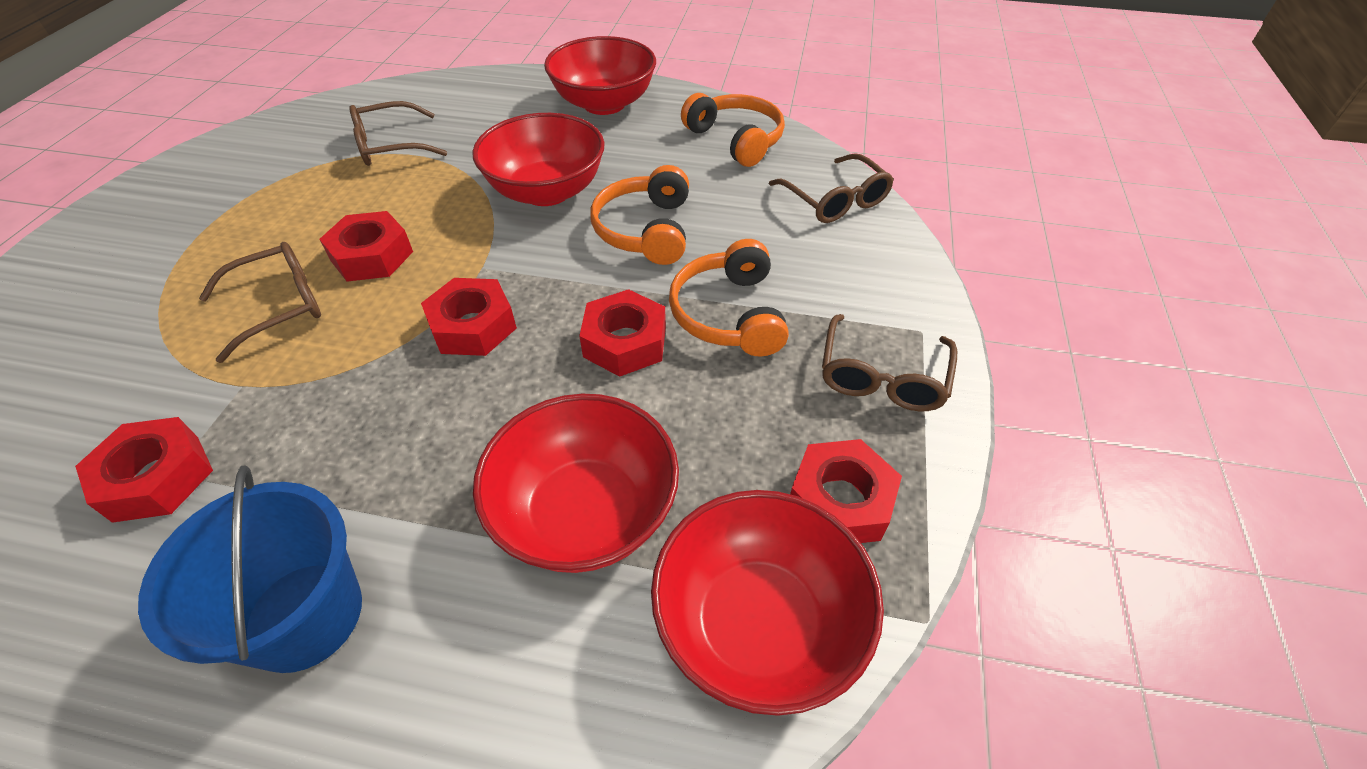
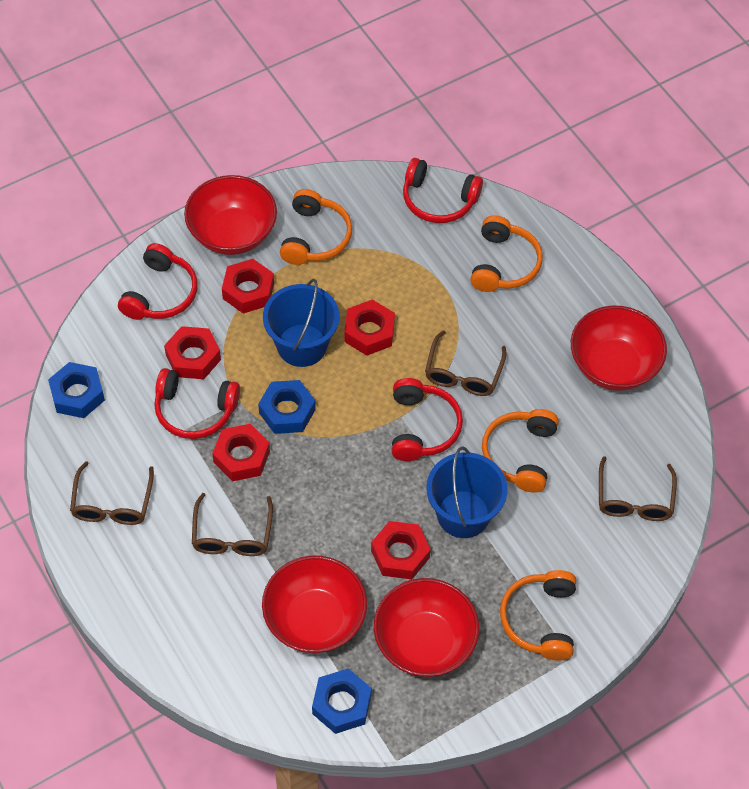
blue bucket: [138,465,362,673] = 1 -> [263,279,340,367] [426,447,508,538] = 2
blue nut: none = 0 -> [48,362,105,418] [258,380,316,434] [312,669,372,734] = 3
orange headphones: [590,165,689,265] [669,239,789,356] [681,93,785,167] = 3 -> [280,189,352,265] [470,215,543,292] [482,409,559,493] [500,570,576,661] = 4
red headphones: none = 0 -> [118,243,197,320] [154,368,240,439] [392,378,463,461] [403,158,483,223] = 4

